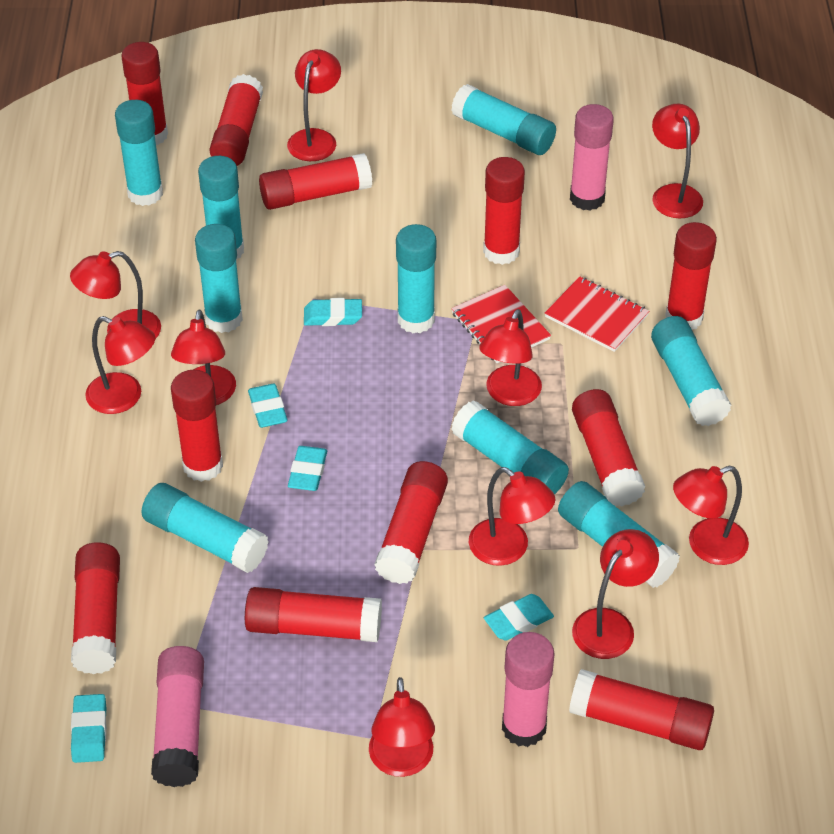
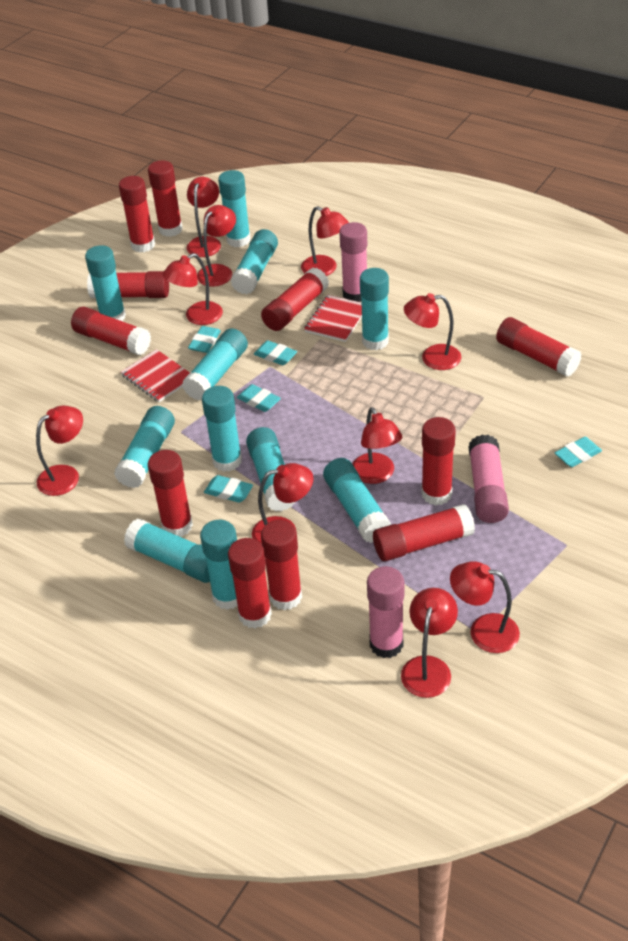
turquoise glue stick: [115,100,163,206] [141,483,269,573] [195,224,243,333] [198,156,244,260] [396,224,436,333] [451,84,556,155] [451,400,569,495] [558,481,680,588] [651,316,731,426] = 9 -> [85,245,126,321] [114,406,175,488] [124,518,210,583] [182,328,248,400] [200,520,238,610] [202,386,242,472] [218,170,251,247] [231,229,278,294] [246,427,295,511] [323,458,391,543] [360,268,389,350] = 11

